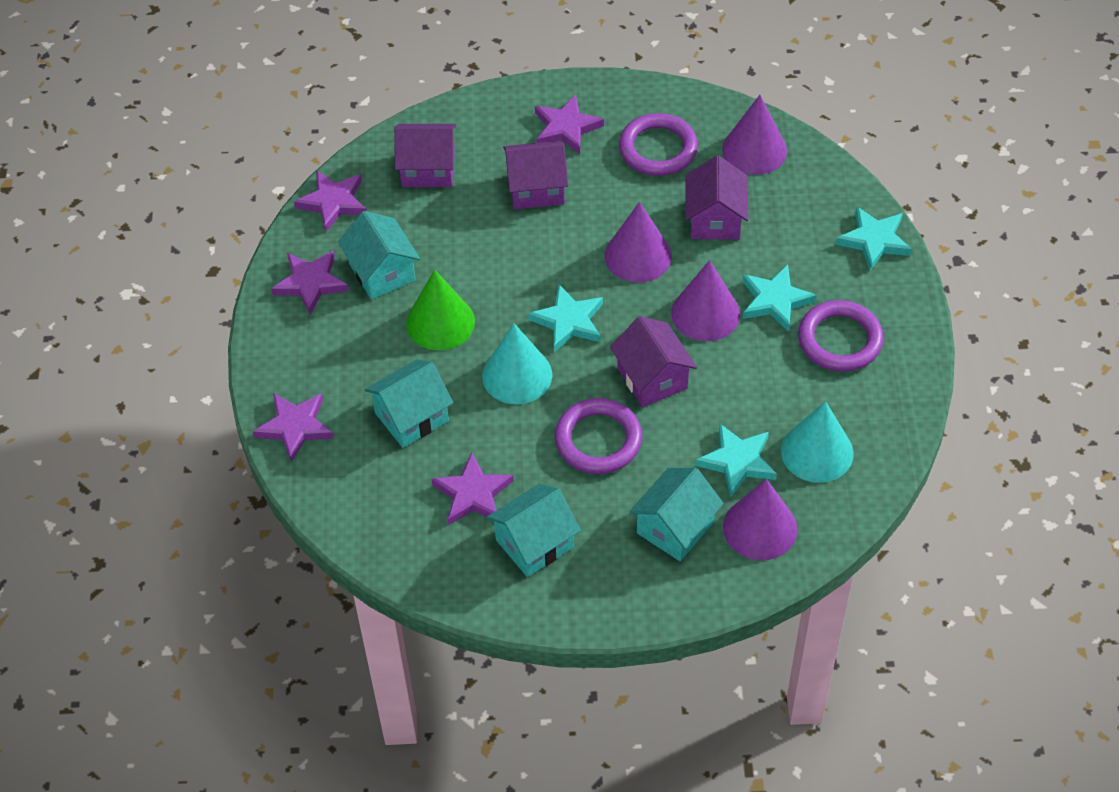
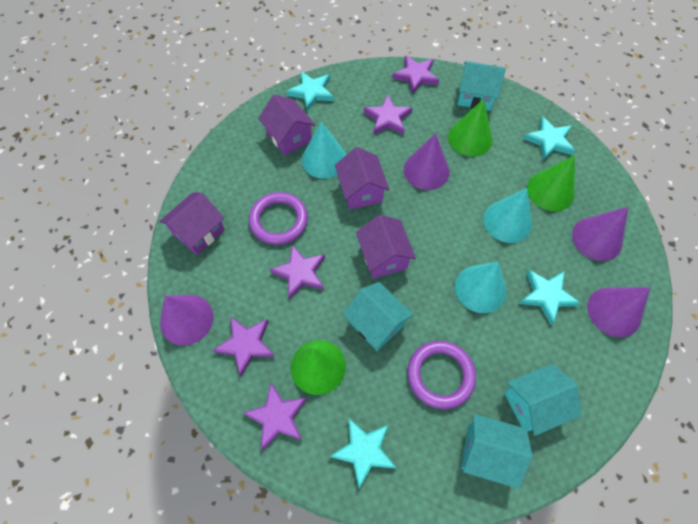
green cone: [406,270,475,350] = 1 -> [291,340,346,395] [448,99,493,157] [527,155,575,211] = 3
purple ring: [555,398,642,474] [619,113,698,176] [798,300,884,372] = 3 -> [249,192,308,245] [407,341,476,409] = 2
turquoise cone: [482,323,552,404] [781,401,853,483] = 2 -> [302,121,346,179] [455,262,507,313] [483,188,532,243] = 3

